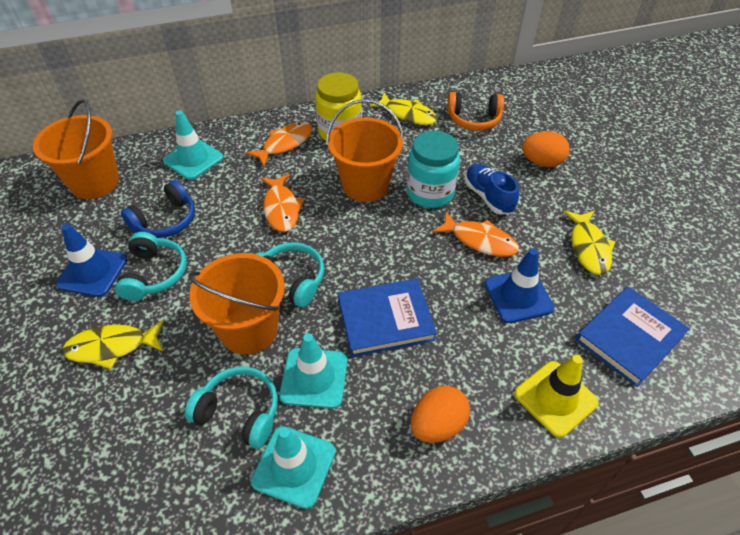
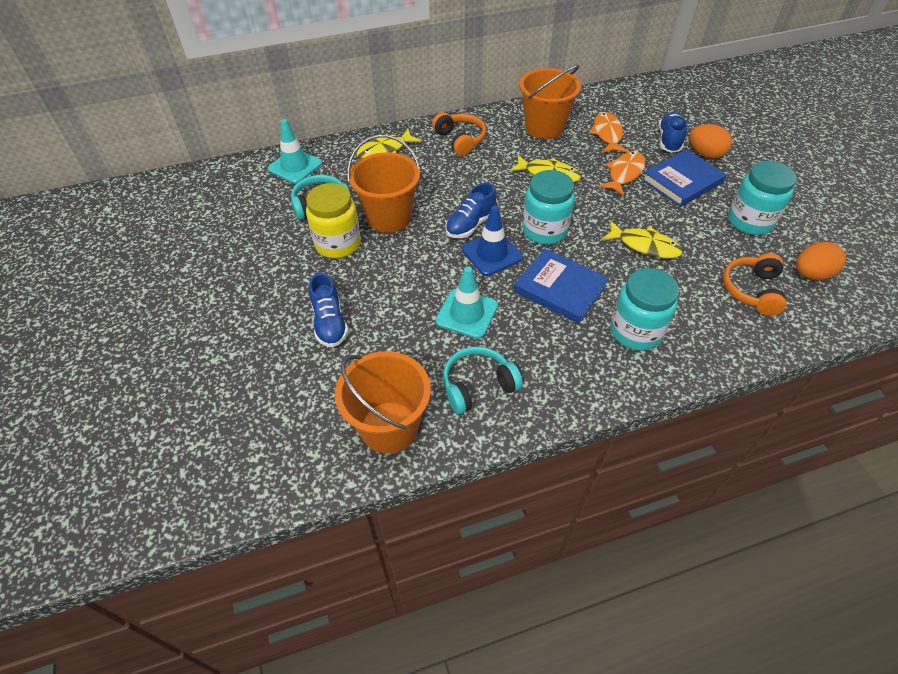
blue headphones: [121,180,195,238] = 1 -> none = 0
blue shoe: [465,164,519,214] = 1 -> [309,273,348,347] [445,183,496,238] [658,112,687,153] = 3
blue traffic cone: [56,224,128,297] [485,248,554,323] = 2 -> [462,206,523,276] = 1
orange fish: [245,122,312,167] [261,174,305,232] [433,212,519,257] = 3 -> [589,112,628,153] [599,151,646,196] = 2
orange headphones: [447,92,504,131] = 1 -> [432,112,486,156] [723,253,787,316] = 2
turquoise headphones: [115,232,187,301] [185,367,278,449] [256,242,324,307] = 3 -> [291,175,352,220] [443,346,523,414] = 2
turquoise jar: [407,131,460,208] = 1 -> [522,170,575,244] [610,268,679,350] [728,161,797,235] = 3
turquoise traffic cone: [163,110,223,180] [251,426,336,509] [279,333,348,409] = 3 -> [268,119,322,184] [435,266,498,339] = 2
yellow traffic cone: [514,355,599,438] = 1 -> none = 0

